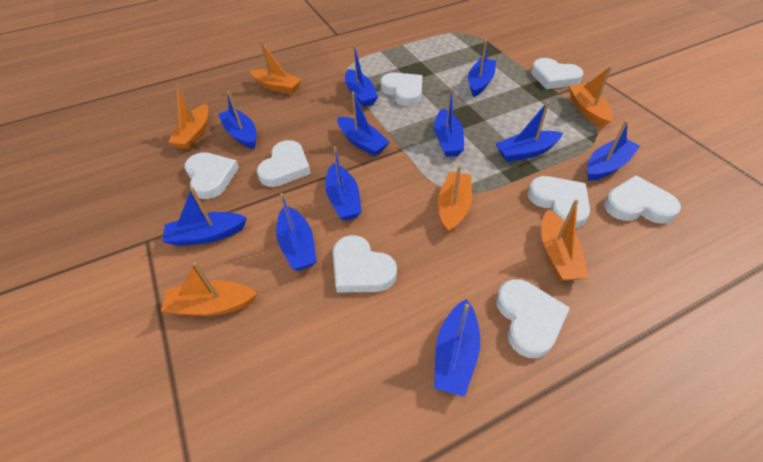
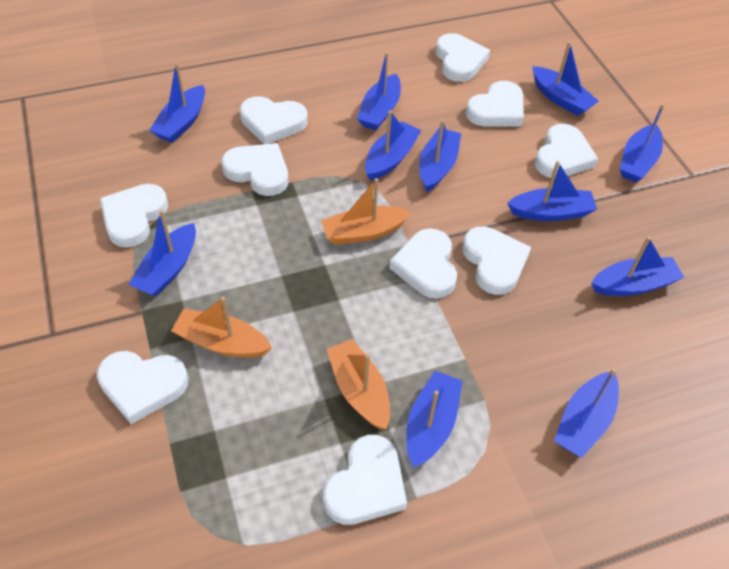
orange boat: [160,262,257,316] [168,83,208,150] [250,40,302,95] [438,166,472,234] [541,199,589,281] [569,66,613,128] = 6 -> [171,297,272,358] [321,178,411,245] [327,339,390,429] = 3
white heart: [184,152,239,199] [257,140,311,187] [333,235,397,293] [381,73,422,106] [496,279,570,358] [528,176,590,228] [531,58,583,89] [604,175,681,224] = 8 -> [96,351,188,424] [100,184,168,248] [221,143,288,196] [240,96,308,144] [323,435,407,525] [389,228,457,299] [436,33,490,82] [462,226,531,295] [466,81,524,126] [535,124,598,178] = 10

